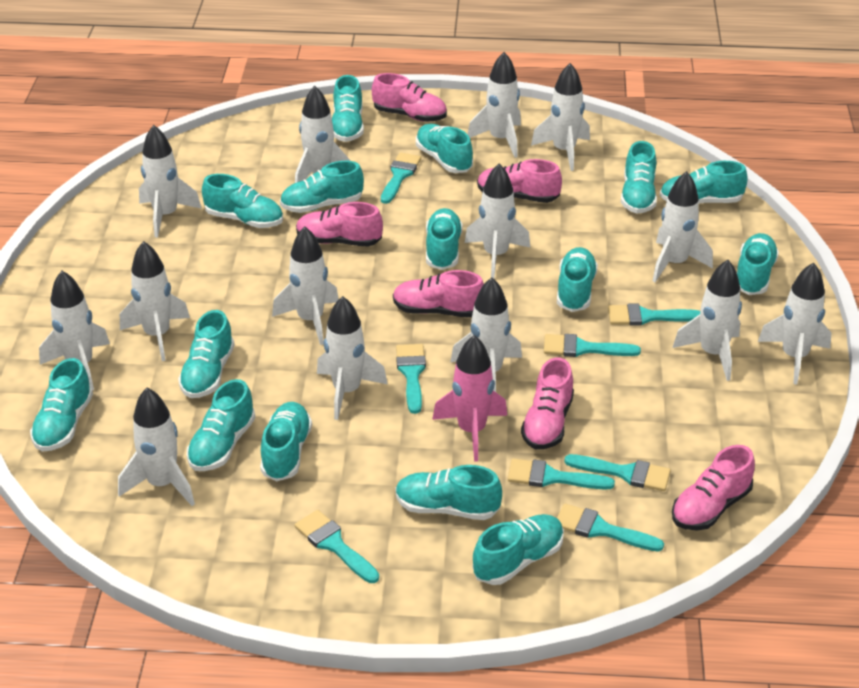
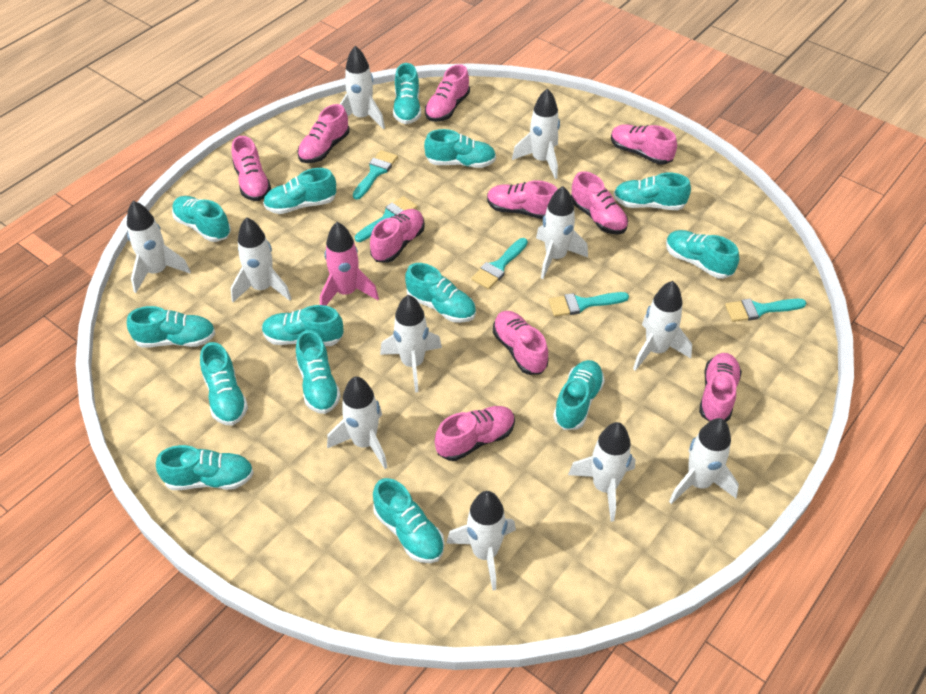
pink shoe: [296,202,383,247] [372,73,447,122] [393,270,484,317] [477,159,562,203] [521,357,574,449] [672,445,755,530] = 6 -> [232,136,271,201] [297,104,349,163] [370,209,425,263] [425,64,470,122] [435,406,515,461] [487,180,558,219] [493,311,549,375] [571,171,628,235] [611,124,677,165] [699,353,742,422] = 10
turquoise brush: [295,510,379,583] [381,152,421,204] [396,344,426,414] [508,458,615,490] [544,334,641,357] [557,503,664,552] [564,454,671,491] [608,304,700,326] = 8 -> [353,150,398,200] [355,196,417,242] [471,238,528,289] [548,292,629,317] [725,299,806,322] = 5
turquoise shoe: [30,358,93,451] [178,310,235,398] [187,379,255,471] [202,174,283,228] [260,402,312,481] [280,161,364,213] [332,75,364,142] [395,465,502,520] [416,124,473,173] [426,208,463,270] [473,514,564,585] [557,247,598,312] [621,141,657,214] [660,161,747,204] [737,233,779,295] = 15 -> [127,306,216,348] [156,445,254,490] [172,196,231,242] [200,342,248,425] [262,305,343,346] [263,168,336,214] [296,330,341,414] [373,478,445,563] [393,63,421,124] [405,263,476,323] [424,129,496,168] [553,360,605,430] [613,173,691,210] [666,230,739,279] = 14
white rocket: [39,271,110,390] [118,388,195,506] [120,241,190,361] [139,125,202,237] [272,226,339,345] [295,86,351,183] [317,296,388,420] [450,277,522,392] [465,164,530,279] [468,52,521,158] [531,63,590,171] [653,171,713,282] [673,260,742,381] [758,262,831,384] = 14 -> [127,201,191,293] [231,217,291,302] [327,376,388,469] [340,46,385,130] [380,295,442,392] [446,491,516,590] [512,88,560,179] [536,186,588,279] [568,422,636,522] [633,281,692,371] [669,418,739,504] = 11

